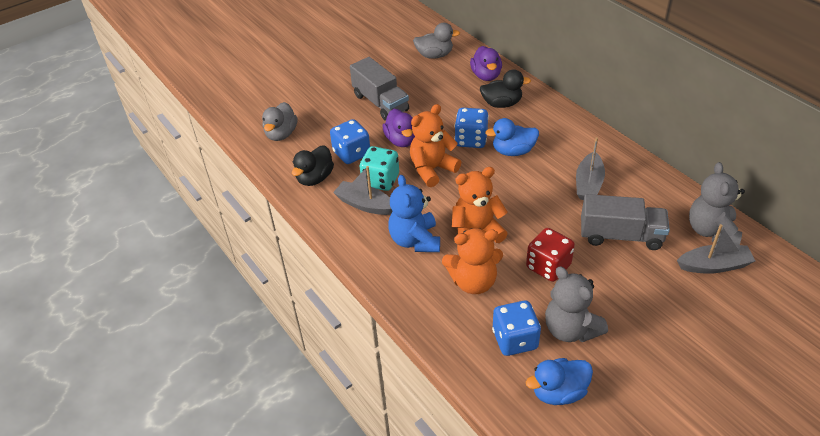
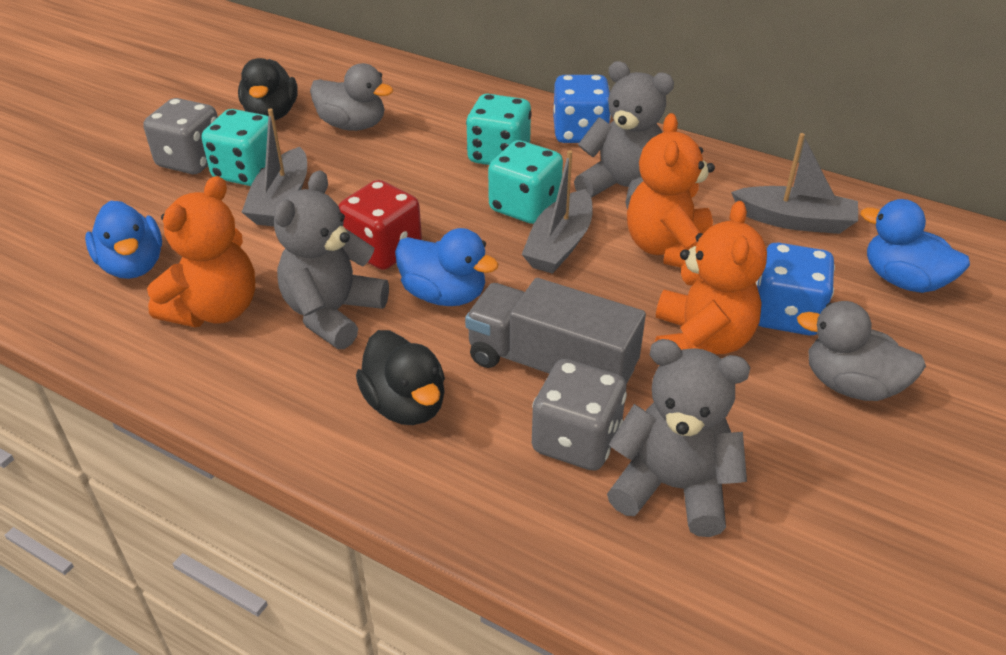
blue dice: [330,119,370,164] [455,108,489,148] [492,301,541,356] = 3 -> [553,75,611,143] [756,242,835,335] = 2
blue duck: [485,118,539,156] [526,358,593,405] = 2 -> [85,201,162,279] [395,228,499,306] [861,199,970,293] = 3
blue teddy bear: [388,175,440,252] = 1 -> none = 0
grey dice: none = 0 -> [143,98,218,174] [532,359,627,471] = 2
grey teddy bear: [545,266,608,342] [689,162,745,245] = 2 -> [274,170,389,349] [574,61,674,210] [607,339,751,537] = 3
grey truck: [350,57,409,121] [581,194,670,250] = 2 -> [465,278,646,384] = 1
purple duck: [383,109,415,147] [470,46,502,81] = 2 -> none = 0
turquoise dice: [360,146,399,191] = 1 -> [201,109,268,186] [466,94,532,165] [488,140,563,224] = 3

